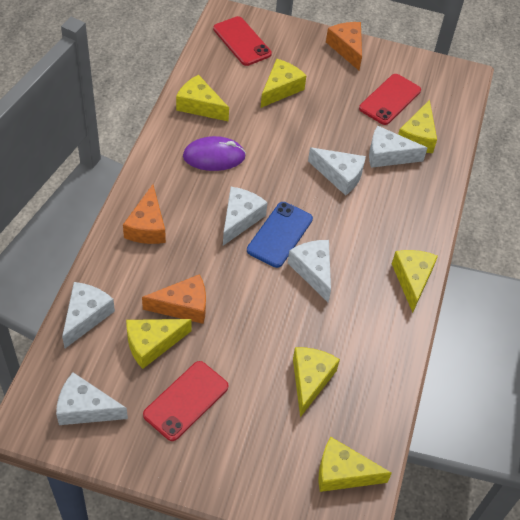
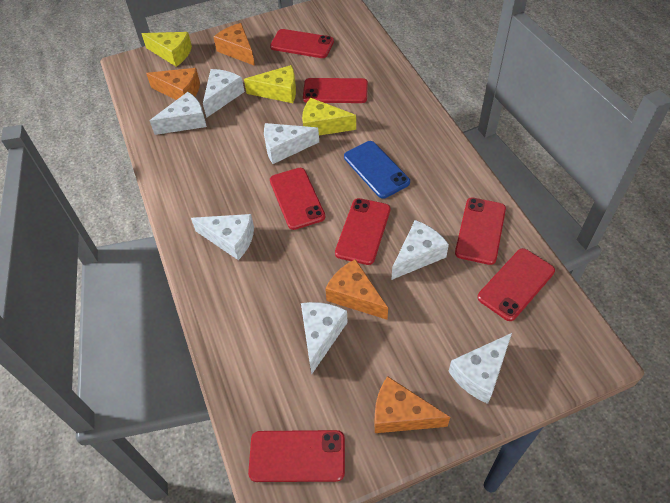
orange cheese: [123,184,166,244] [142,274,206,324] [326,22,362,70] = 3 -> [146,68,200,100] [214,23,255,66] [325,259,388,320] [374,376,450,433] = 4
purple mouse: [183,136,246,171] = 1 -> none = 0
red phone: [143,361,229,441] [213,16,272,66] [359,74,421,125] = 3 -> [248,430,345,482] [270,29,334,58] [270,168,325,230] [303,78,368,103] [335,198,390,265] [455,198,506,265] [477,248,555,321] = 7
white cheese: [56,373,128,425] [62,282,115,348] [223,187,268,246] [288,240,331,302] [308,147,366,196] [369,126,427,168] = 6 -> [150,92,207,135] [191,214,254,260] [203,69,245,118] [264,123,319,164] [301,302,348,374] [391,220,449,280] [448,333,512,404] = 7
yellow cheese: [126,319,192,369] [176,75,229,122] [261,59,306,108] [293,347,340,417] [319,437,392,492] [392,250,438,313] [398,100,437,153] = 7 -> [141,32,192,67] [244,65,296,103] [302,98,356,135] = 3

